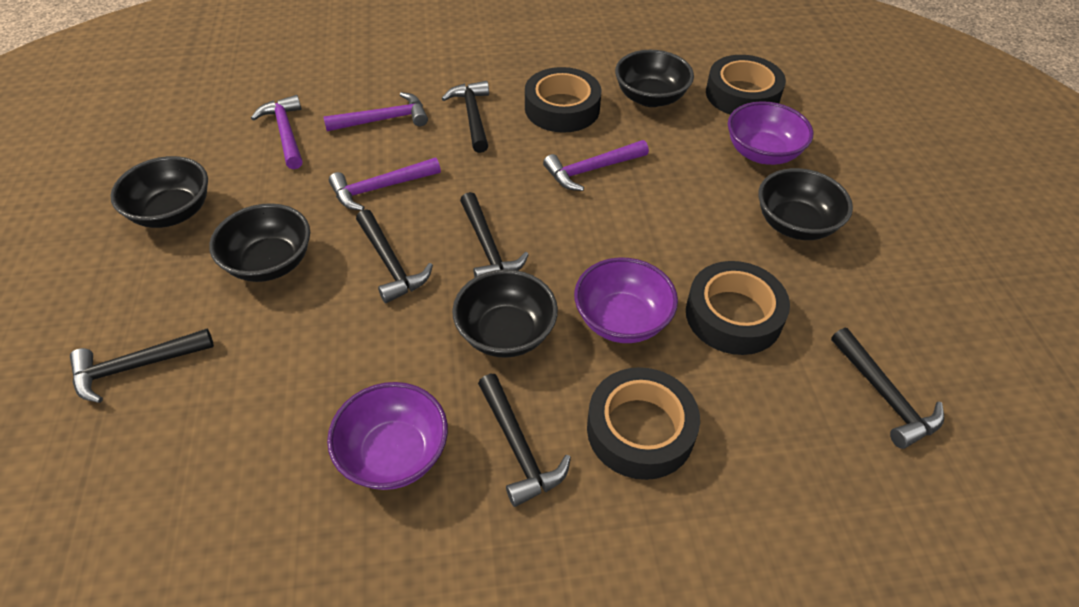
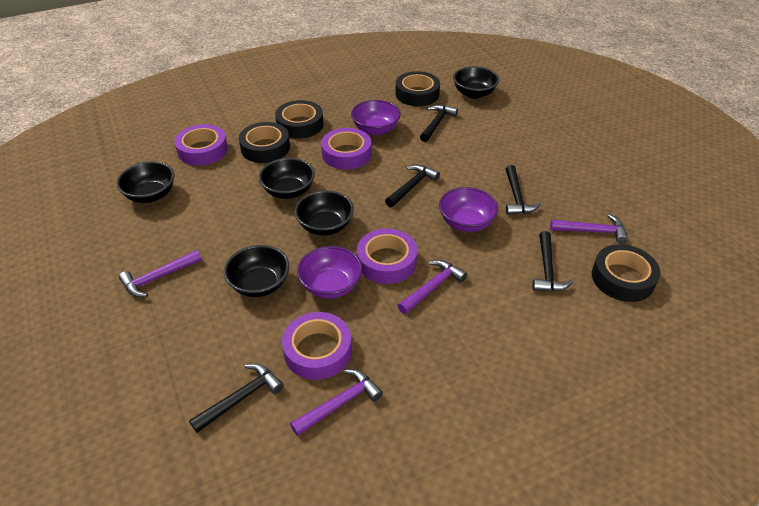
black hammer: [70,329,214,403] [356,209,433,303] [442,81,489,153] [460,192,529,277] [478,374,571,507] [831,328,944,449] = 6 -> [189,364,284,433] [385,165,440,208] [420,105,458,142] [506,165,541,215] [532,231,573,291] = 5
purple tape: none = 0 -> [174,124,228,166] [282,312,352,380] [321,128,371,169] [357,229,417,284] = 4

